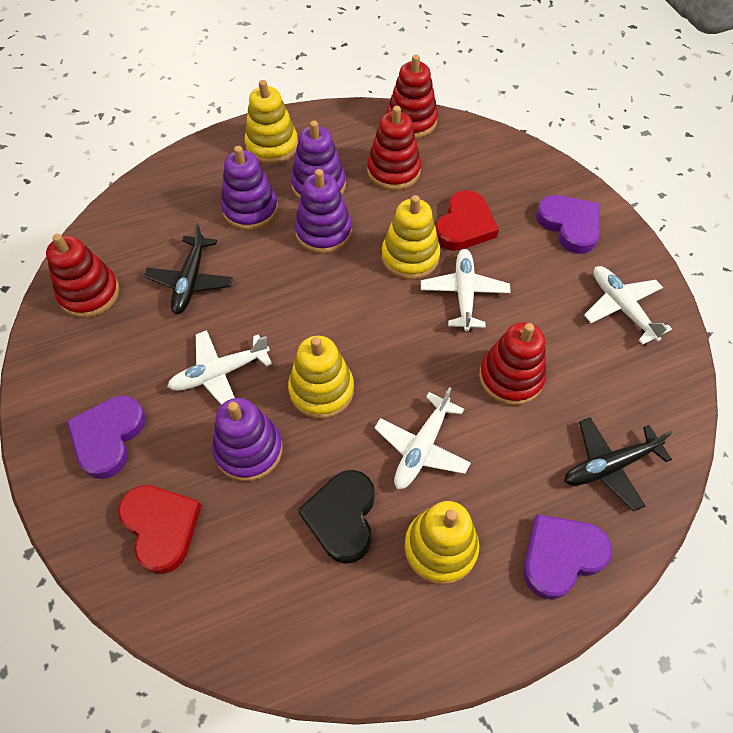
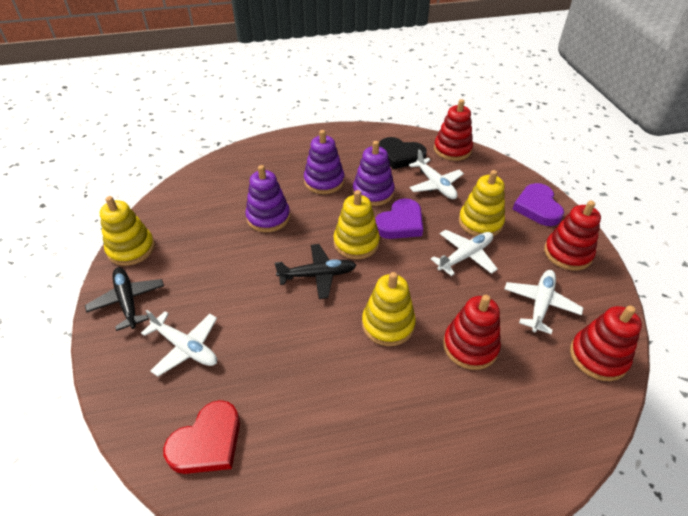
purple heart: [66,395,146,479] [523,514,612,600] [536,195,600,254] = 3 -> [375,198,423,239] [512,183,564,226] = 2
purple stacking toy: [212,398,283,481] [221,146,278,230] [291,121,346,199] [294,169,352,254] = 4 -> [245,165,290,232] [304,130,345,194] [353,141,395,206] = 3
red heart: [118,485,201,574] [435,190,499,251] = 2 -> [163,400,240,474] = 1

